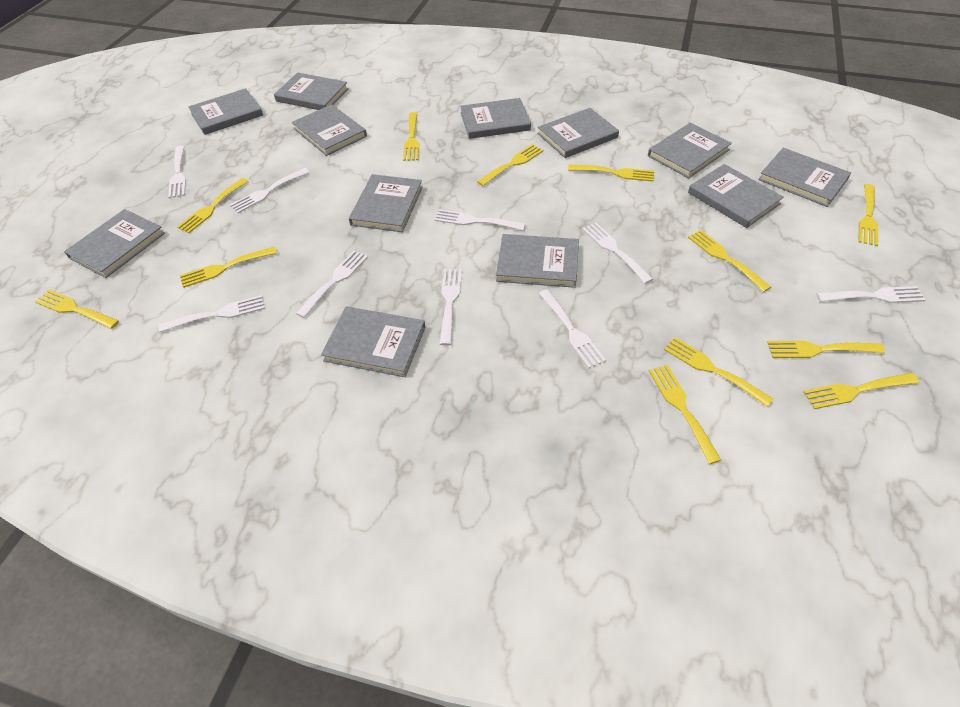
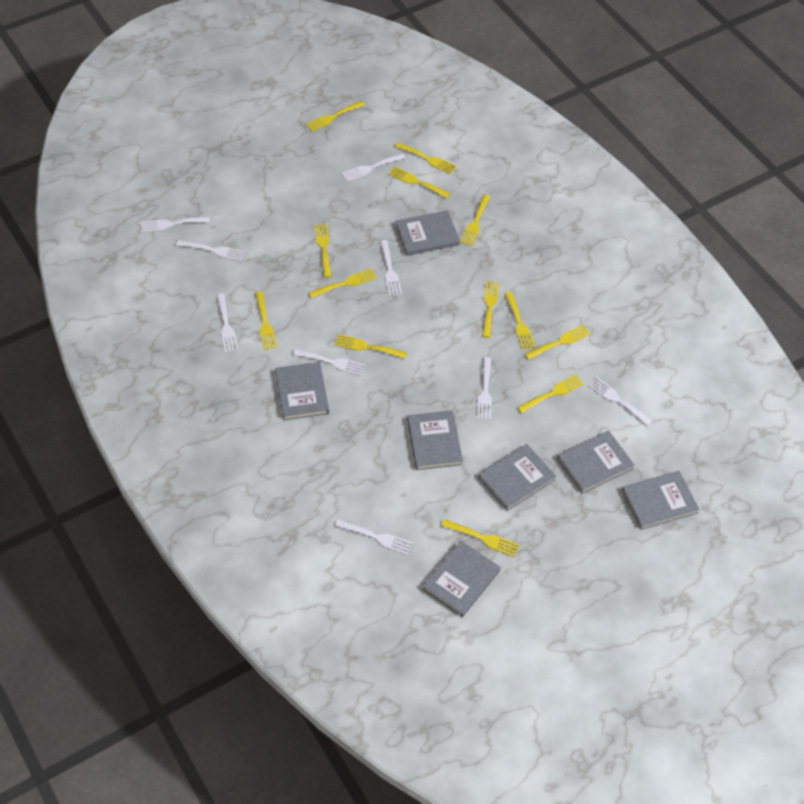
grey book: [64,209,165,278] [188,88,263,135] [274,72,349,110] [292,104,367,156] [321,306,425,377] [349,174,423,232] [460,98,531,139] [496,234,579,288] [537,108,619,158] [648,123,732,178] [688,164,784,228] [758,148,851,207] = 12 -> [275,362,329,421] [396,210,460,256] [407,410,463,470] [422,541,500,617] [478,444,556,511] [557,431,635,494] [622,471,699,530] = 7
yellow fork: [35,290,119,329] [177,178,248,233] [180,246,277,288] [403,112,419,161] [477,144,543,186] [568,164,654,182] [649,365,721,464] [664,337,773,407] [688,230,771,292] [767,341,885,358] [803,373,919,409] [858,184,878,246] = 12 -> [255,291,277,350] [306,101,365,131] [308,268,376,298] [314,224,331,277] [334,334,407,359] [388,166,450,198] [395,142,456,174] [441,519,519,557] [460,194,490,246] [482,281,499,338] [504,292,535,350] [517,374,583,413] [525,325,590,360] = 13

